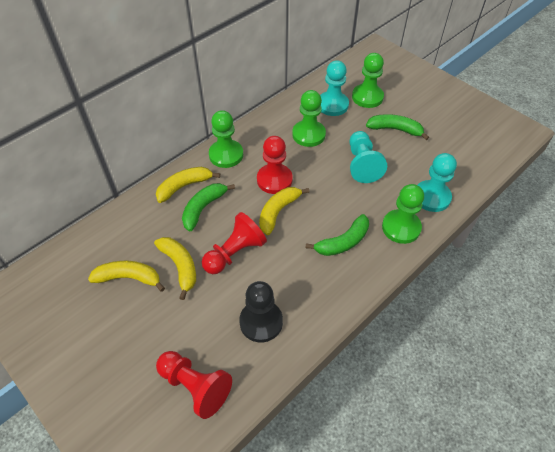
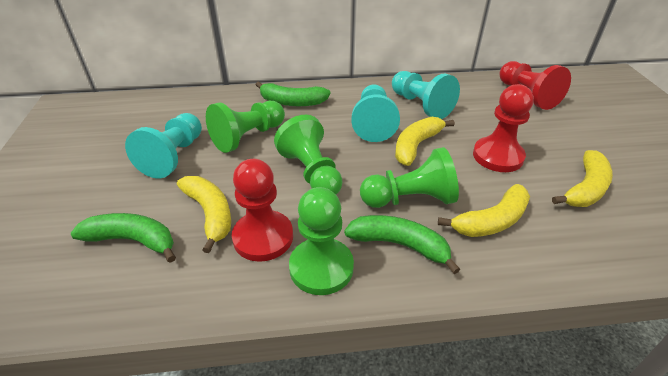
black pawn: [239,281,283,342] = 1 -> none = 0

